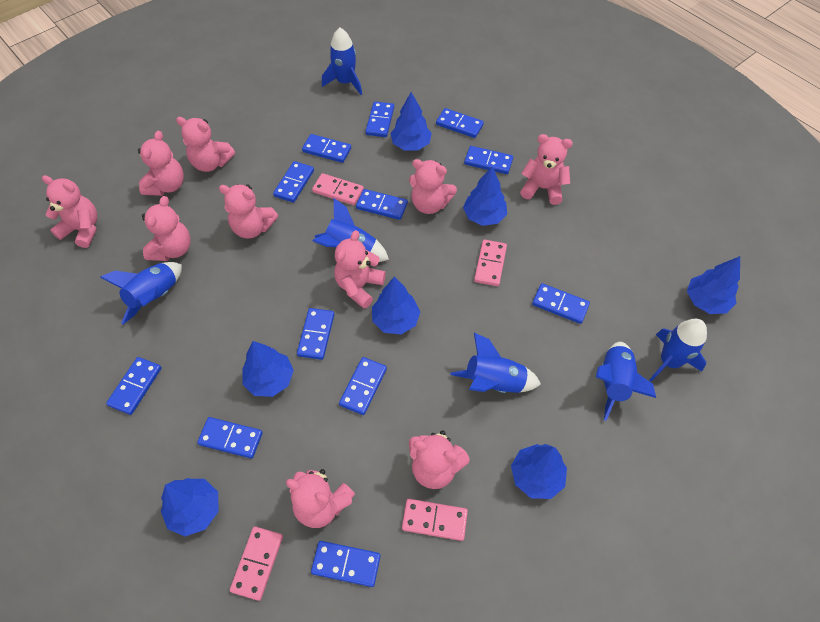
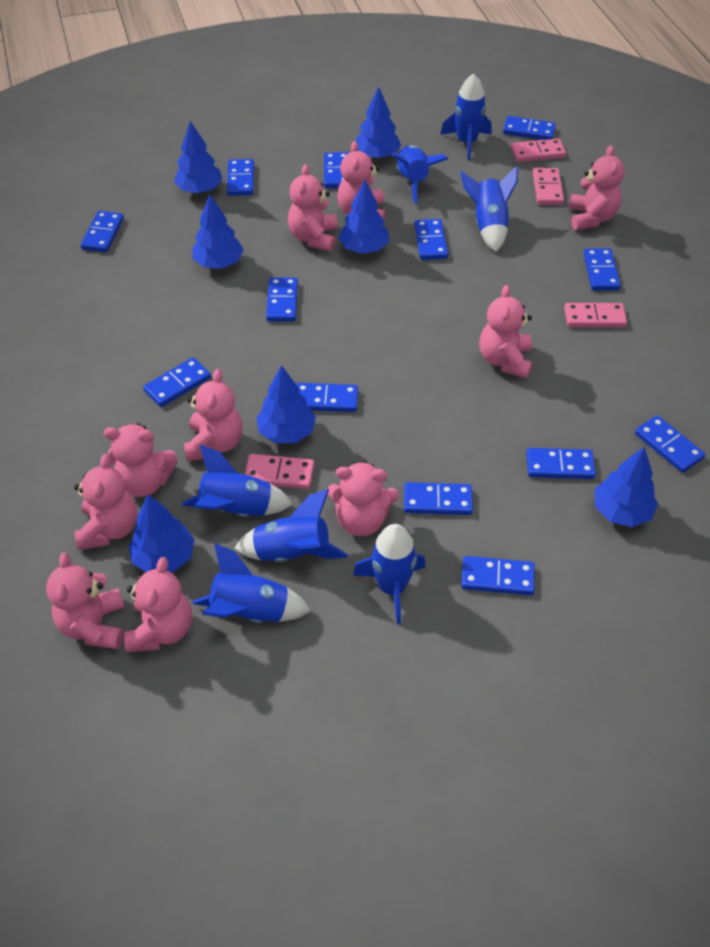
blue domino: [106,357,161,415] [197,417,263,459] [273,161,314,203] [297,308,334,360] [302,134,351,163] [311,541,381,587] [339,357,387,415] [356,189,408,220] [365,101,394,137] [436,108,484,138] [464,146,513,174] [532,283,590,324] = 12 -> [81,211,124,252] [143,357,211,407] [227,159,254,196] [266,277,298,321] [296,383,358,412] [324,152,349,188] [404,482,473,515] [414,219,448,260] [461,556,535,595] [503,116,556,140] [526,448,596,479] [583,248,621,291] [635,415,705,473] = 13
blue rocket: [100,262,182,325] [312,198,389,262] [322,28,362,95] [450,333,541,393] [596,342,656,421] [649,319,707,382] = 6 -> [182,445,293,517] [192,543,311,623] [234,489,348,562] [353,524,426,625] [392,145,448,204] [440,73,492,160] [461,166,518,252] = 7

